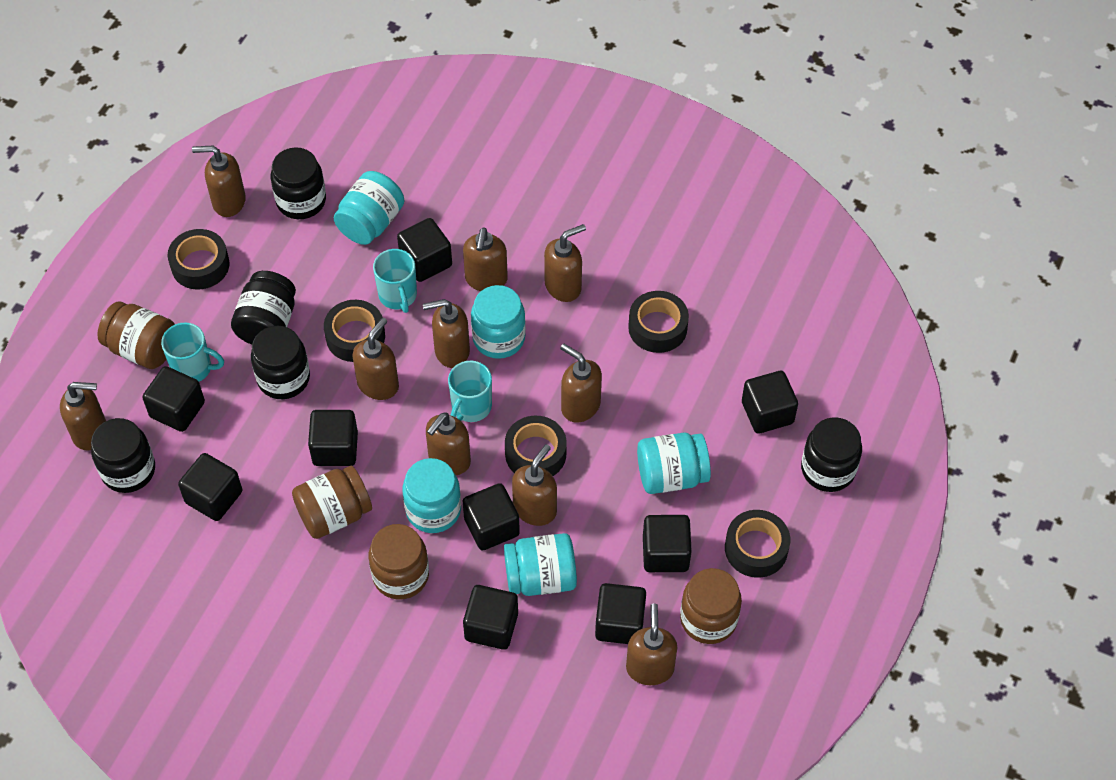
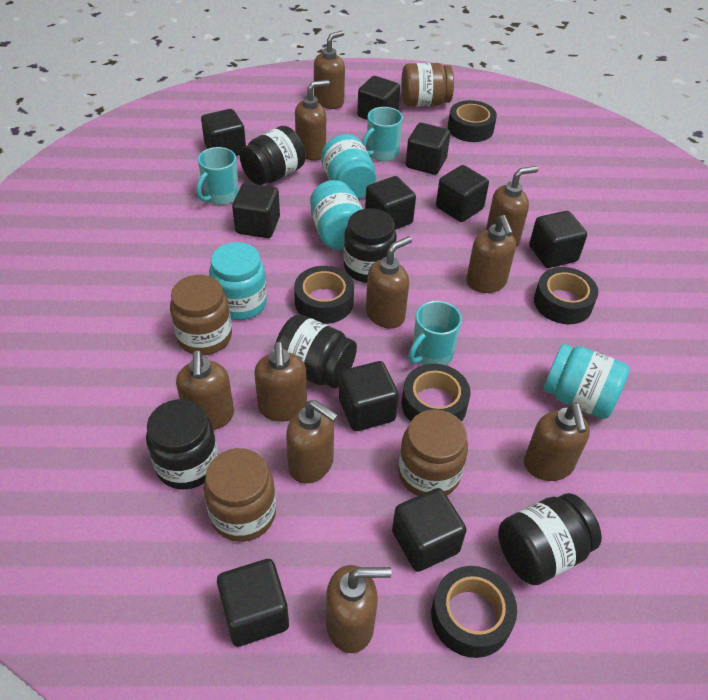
black cube: [142,366,205,432] [178,453,242,521] [308,410,358,466] [397,218,452,282] [463,483,520,550] [463,585,518,650] [595,583,646,644] [643,515,692,572] [742,371,798,434] = 9 -> [201,109,246,156] [217,559,289,647] [232,183,280,238] [339,361,399,431] [357,76,400,120] [365,176,416,230] [392,488,467,572] [406,123,450,175] [436,165,489,222] [529,211,587,268] = 10
turquoise jar: [334,171,404,245] [402,458,461,533] [471,285,526,359] [504,533,577,596] [637,433,711,494] = 5 -> [209,242,267,320] [310,180,363,250] [321,134,376,199] [543,344,630,419] = 4

